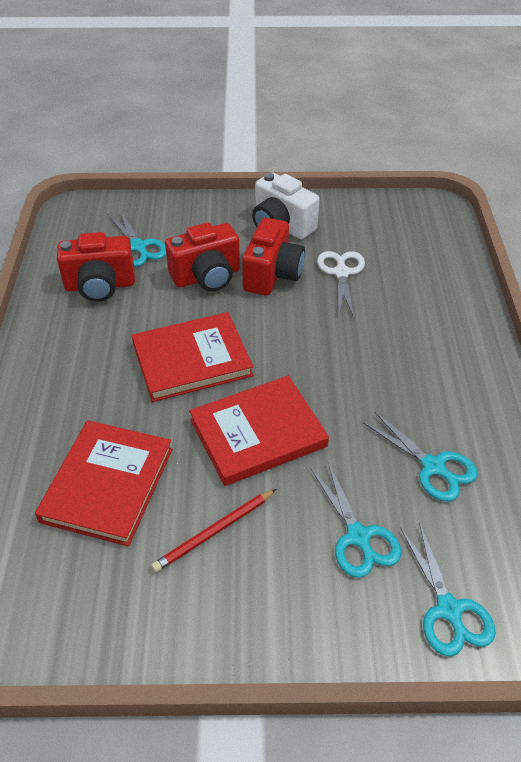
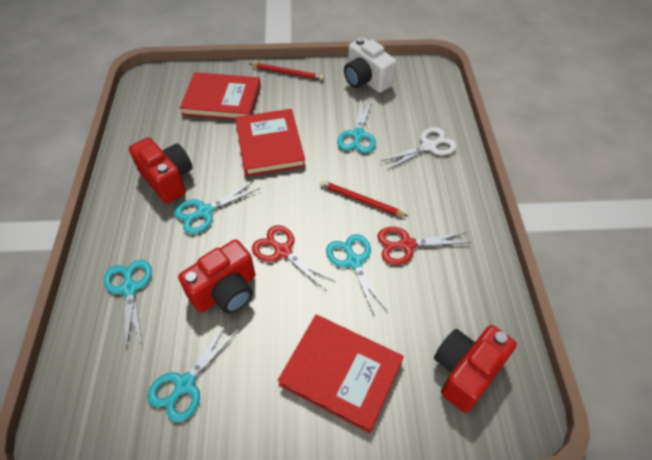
red pencil: [151,489,276,572] = 1 -> [250,63,324,80] [320,180,409,217] = 2
red scissors: none = 0 -> [252,225,336,291] [377,227,471,265] = 2
turquoise scissors: [107,210,166,267] [311,463,402,577] [363,411,478,501] [400,522,496,656] = 4 -> [104,260,152,350] [148,322,239,422] [174,181,260,234] [326,234,389,316] [337,100,376,153] = 5

